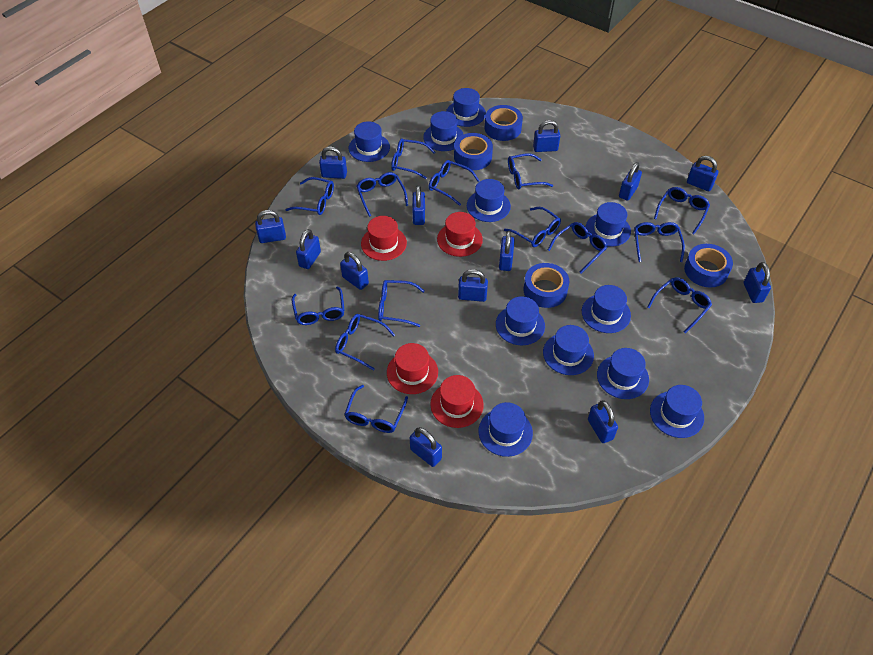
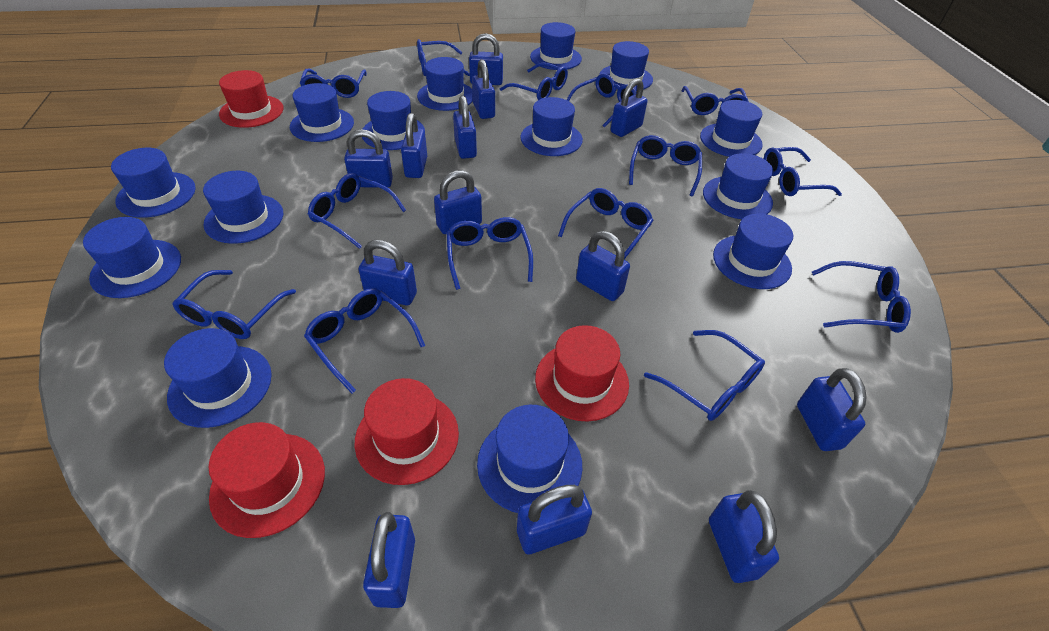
blue hat: [349,121,390,162] [423,111,464,151] [446,88,486,127] [467,179,511,222] [479,402,533,457] [496,296,545,345] [543,325,594,375] [582,285,631,333] [586,202,631,247] [597,348,649,399] [650,385,704,438] = 11 -> [83,217,181,298] [111,148,196,218] [164,328,272,428] [203,171,283,244] [290,83,354,142] [362,91,425,150] [417,57,473,111] [477,405,582,513] [520,97,583,156] [530,22,582,70] [599,41,653,91] [700,100,763,157] [703,153,773,219] [713,214,793,289] = 14
blue tape: [454,133,493,170] [485,105,523,141] [523,263,569,308] [684,244,733,288] = 4 -> none = 0

